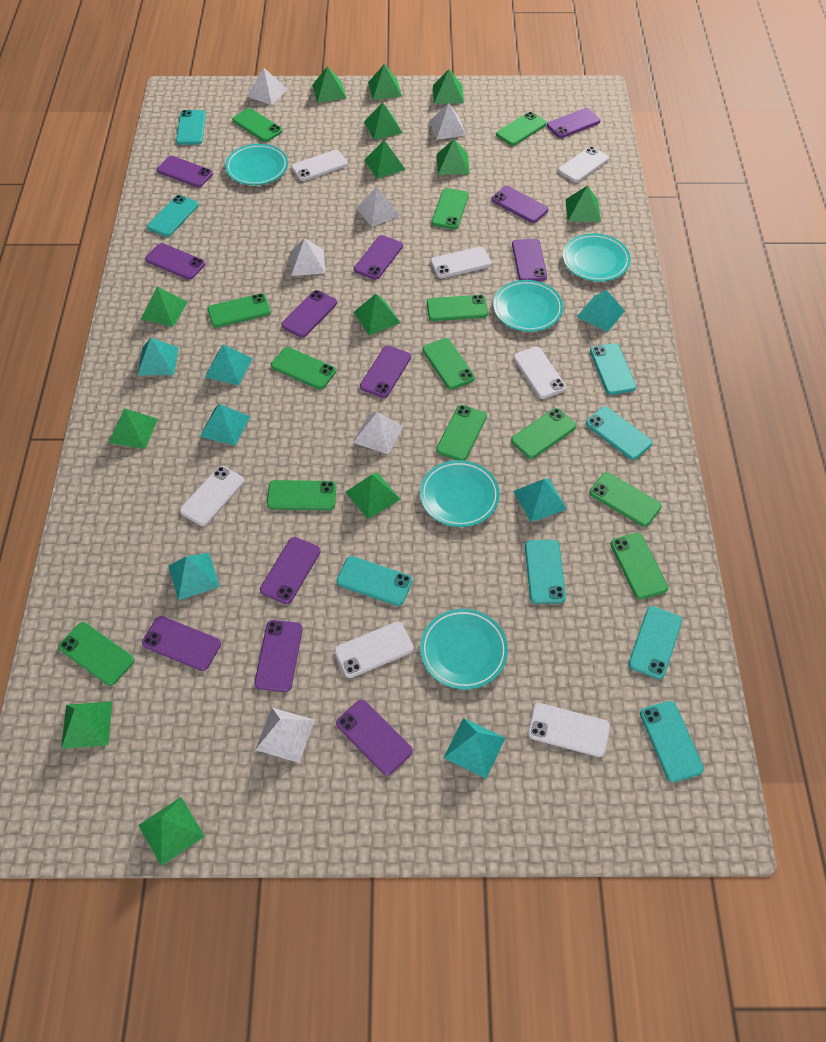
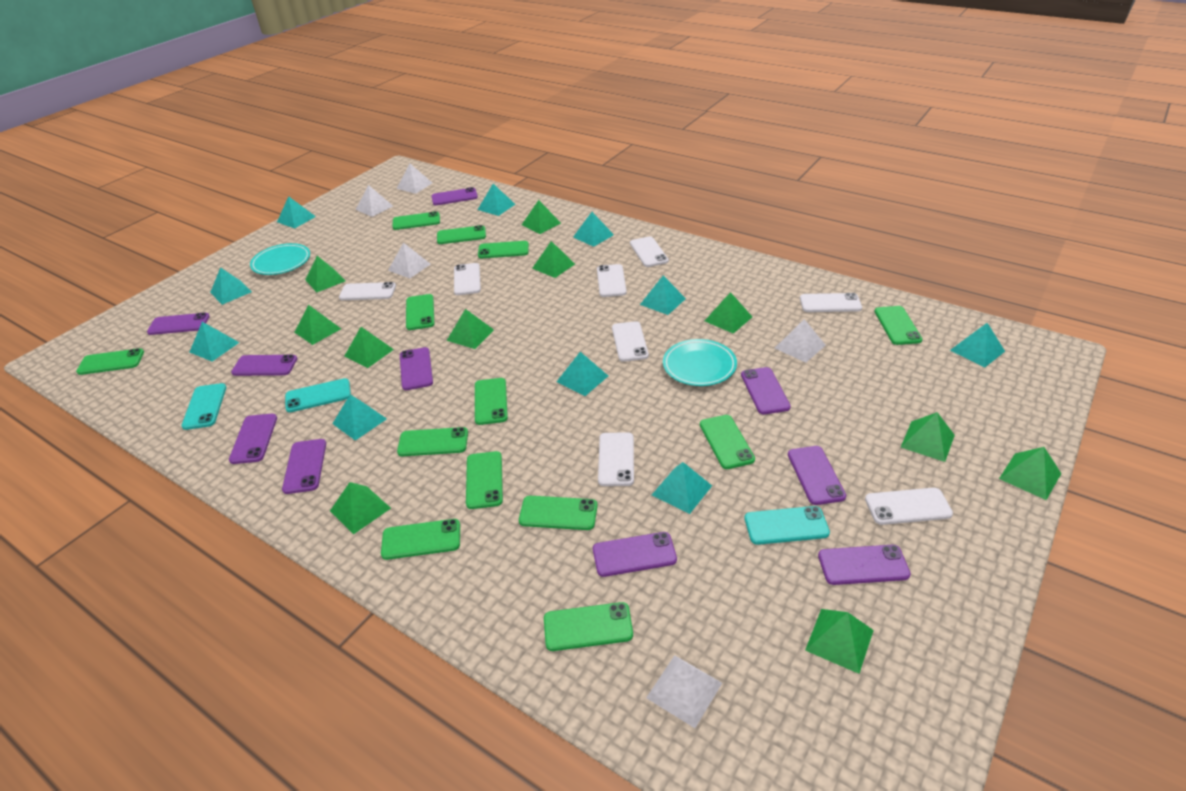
green pyramid: [61,701,112,749] [108,408,158,449] [138,797,205,866] [141,287,188,327] [312,66,347,103] [345,473,401,519] [353,294,401,335] [364,102,402,140] [364,140,406,179] [368,64,402,100] [433,69,464,104] [437,139,470,175] [565,185,601,222] = 13 -> [294,305,341,345] [305,256,345,292] [330,482,391,534] [344,327,394,368] [447,309,494,349] [522,200,561,234] [532,241,575,278] [705,292,752,334] [805,609,874,674] [901,412,955,462] [999,447,1062,500] = 11
purple phone: [142,616,221,671] [145,243,205,280] [157,156,213,187] [255,620,303,692] [260,537,321,604] [281,290,337,338] [336,700,413,776] [354,235,403,280] [360,346,411,398] [492,186,548,223] [512,239,547,281] [547,108,600,138] = 12 -> [147,313,210,335] [229,414,277,464] [231,355,297,376] [282,439,326,494] [400,347,433,390] [432,187,478,205] [593,532,677,577] [741,367,791,414] [788,446,846,505] [818,545,911,585] = 10
turquoise phone: [147,195,199,237] [176,110,206,145] [336,556,413,606] [525,540,566,604] [586,406,652,460] [590,343,636,395] [628,606,682,679] [640,701,704,782] = 8 -> [181,383,226,430] [285,378,351,412] [745,506,830,545] = 3
turquoise plate: [225,144,288,185] [420,460,500,527] [420,609,508,690] [493,280,563,332] [563,233,631,282] = 5 -> [250,243,310,275] [663,339,737,386] = 2
turquoise pyramid: [137,338,179,375] [168,553,220,600] [200,404,250,446] [205,344,253,385] [444,718,505,779] [513,479,567,522] [577,290,625,332] = 7 -> [190,322,240,361] [210,267,252,305] [277,196,316,228] [332,394,387,440] [478,184,515,216] [557,352,608,396] [573,212,614,247] [640,276,686,315] [652,462,712,514] [950,323,1005,368] = 10
white phone: [180,466,244,526] [291,150,348,181] [334,622,414,678] [430,247,491,278] [513,347,566,399] [528,703,610,757] [558,146,609,183] = 7 -> [339,282,396,300] [454,263,481,295] [597,264,627,297] [598,432,634,486] [612,321,649,362] [630,236,669,267] [800,293,862,312] [865,488,953,525] = 8
white pyramid: [247,68,287,105] [255,708,315,763] [290,238,326,276] [353,412,403,455] [356,187,400,227] [430,103,466,140] = 6 -> [356,185,393,217] [388,243,431,279] [397,164,432,194] [646,655,722,728] [775,319,826,363] = 5

